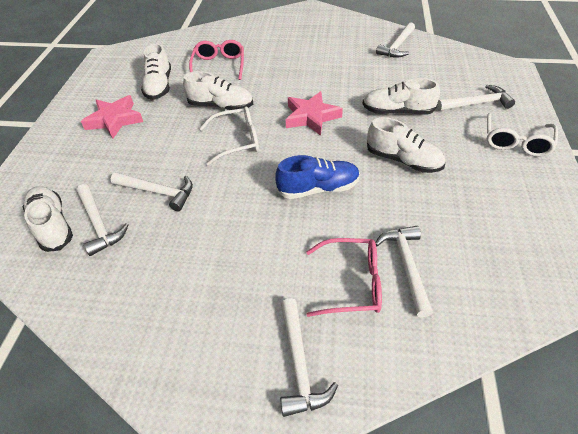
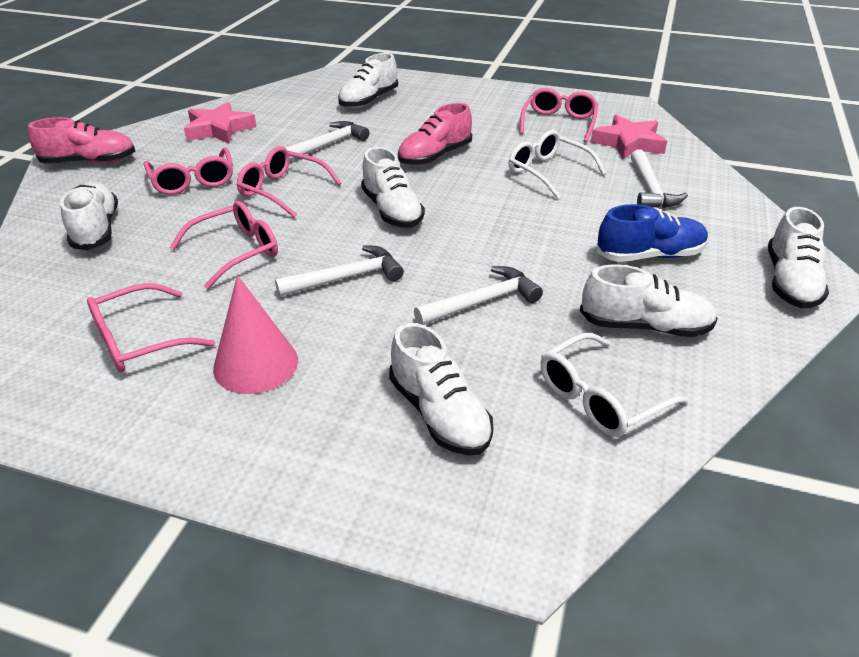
pink cone: none = 0 -> [213,275,298,394] = 1
pink glasses: [189,40,244,80] [306,238,382,317] = 2 -> [87,283,215,372] [144,148,233,195] [170,201,278,289] [236,146,341,218] [520,88,598,143] = 5
pink shoe: none = 0 -> [28,117,135,164] [398,103,472,166] = 2
white hammer: [76,184,128,256] [111,172,193,211] [280,298,338,417] [375,226,433,318] [376,22,415,58] [437,85,515,111] = 6 -> [275,245,404,297] [286,121,369,161] [414,266,543,325] [631,150,688,208] = 4
white shoe: [23,186,73,252] [141,43,171,100] [183,71,253,110] [363,78,440,114] [367,117,445,173] = 5 -> [60,182,118,250] [338,53,398,108] [361,147,425,228] [389,323,494,455] [580,265,718,337] [768,207,829,308] = 6

